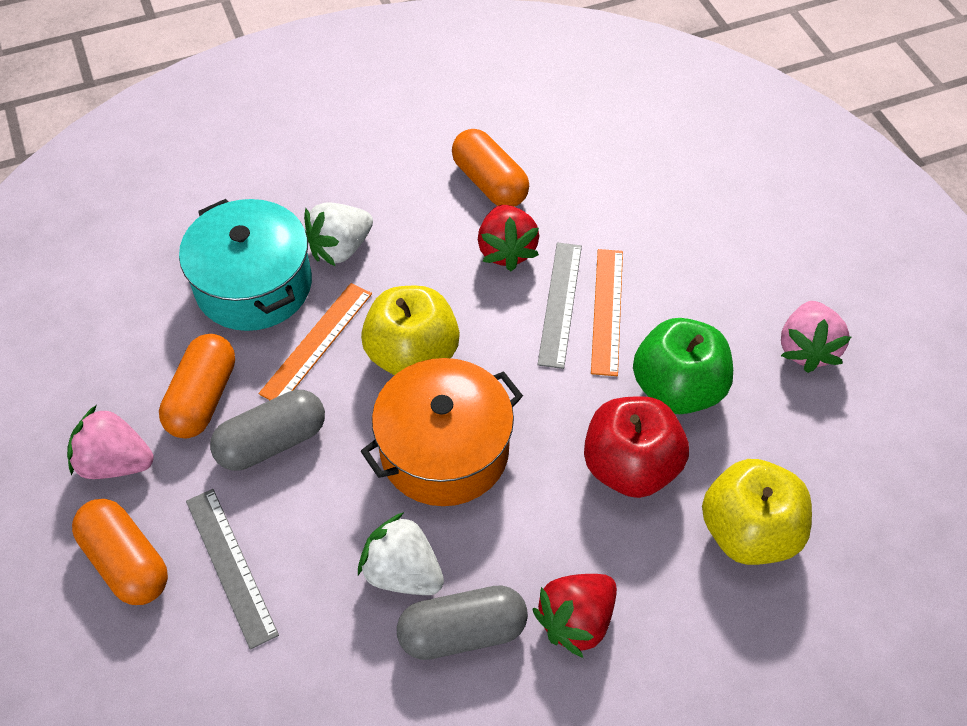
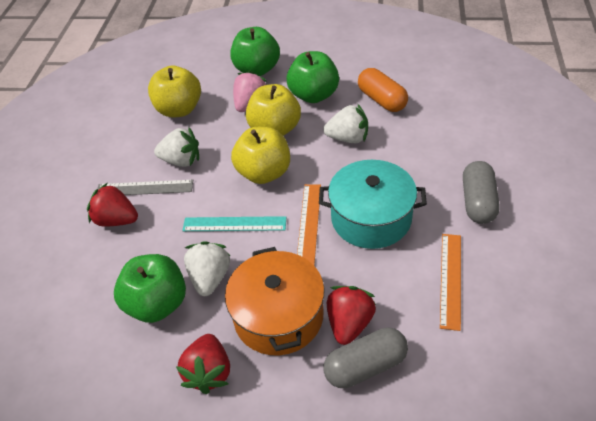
green apple: [633,318,733,414] = 1 -> [114,254,186,323] [230,27,280,76] [286,51,339,103] = 3
grey ruler: [186,489,279,650] [537,242,582,369] = 2 -> [97,180,193,195] = 1
orange capsule: [72,499,168,605] [159,334,235,438] [452,129,529,207] = 3 -> [358,68,408,112] = 1
pink strawberry: [67,405,154,479] [781,301,851,373] = 2 -> [233,70,266,112] = 1
red apple: [584,396,689,498] = 1 -> none = 0
red strawberry: [478,205,539,271] [533,574,617,658] = 2 -> [87,183,138,227] [176,334,230,394] [327,286,376,345] = 3
turquoise ruler: none = 0 -> [182,216,286,231] = 1
white strawberry: [304,202,373,267] [358,512,444,595] = 2 -> [154,127,199,167] [184,241,230,296] [323,104,368,143] = 3
yellow apple: [361,286,460,375] [702,459,812,565] = 2 -> [148,66,201,117] [231,127,290,184] [246,84,301,136] = 3

